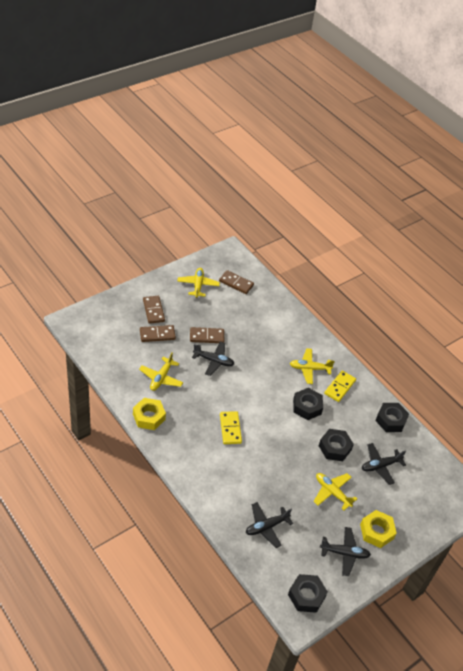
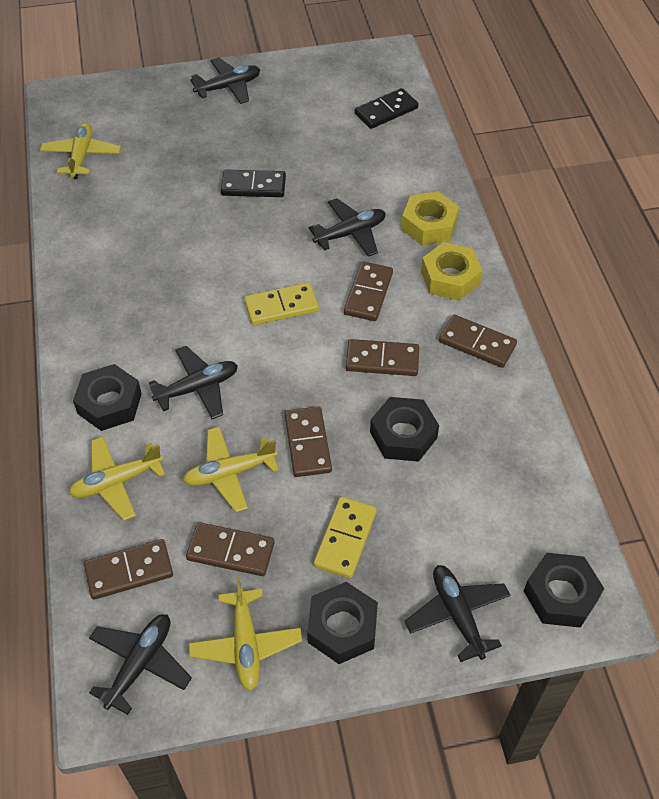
black domino: none = 0 -> [221,170,286,197] [355,88,418,129] = 2
black plane: [192,342,234,376] [246,502,293,548] [320,527,371,576] [362,443,406,485] = 4 -> [89,614,192,715] [149,346,238,419] [190,57,260,104] [309,198,386,257] [404,565,511,662] = 5
brown domino: [140,325,176,342] [143,296,165,324] [190,327,224,343] [219,270,254,294] = 4 -> [84,539,173,600] [186,522,274,576] [284,406,332,477] [344,261,393,321] [346,339,419,376] [439,315,517,368] = 6

